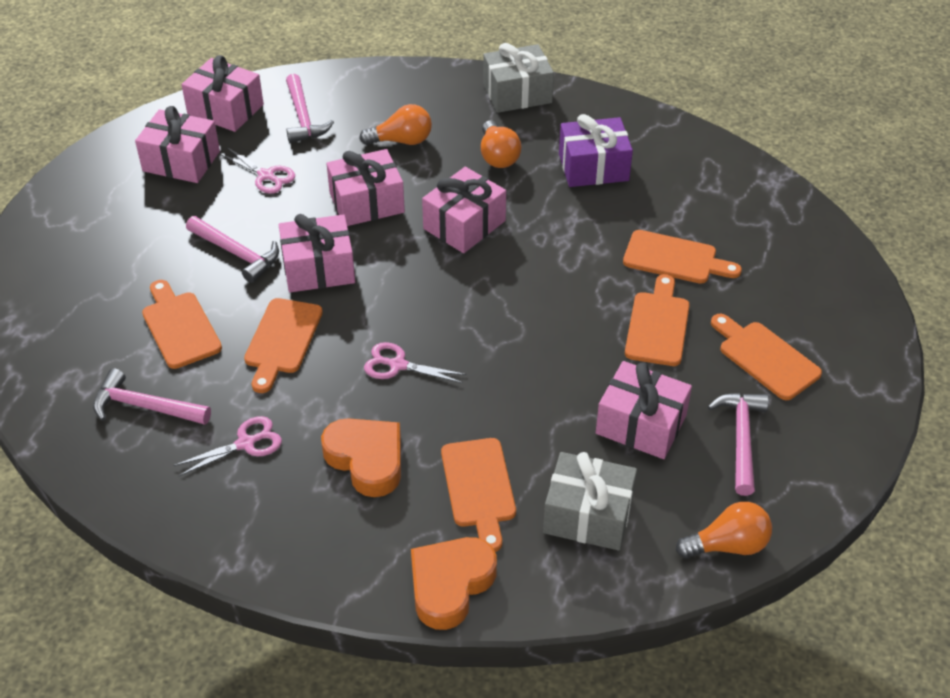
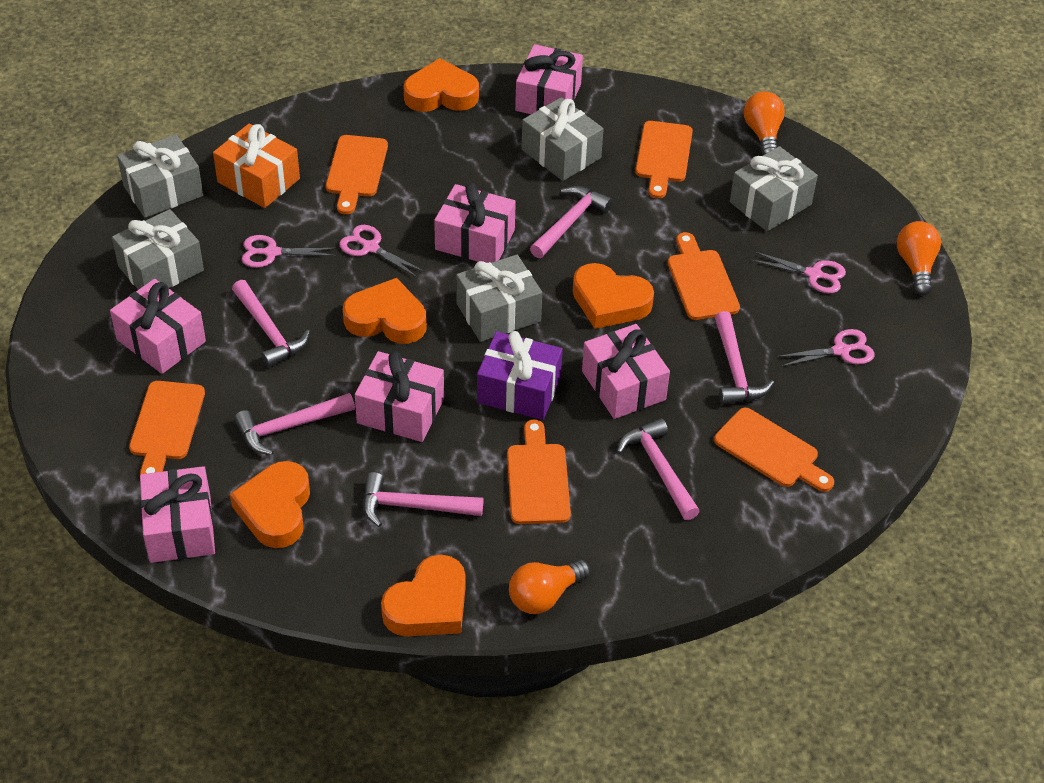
grey gift: [483,43,554,113] [543,452,637,551] = 2 -> [112,209,204,290] [117,134,203,218] [456,255,542,342] [522,97,604,181] [730,146,818,232] = 5
orange gift: none = 0 -> [213,124,300,208] = 1
orange heart: [321,418,401,497] [411,537,497,630] = 2 -> [230,461,310,548] [343,278,427,344] [381,555,466,636] [404,58,479,112] [573,263,654,329] = 5
pink hammer: [93,368,211,425] [186,216,279,283] [286,74,334,143] [708,393,769,496] = 4 -> [232,280,310,368] [234,393,355,455] [363,472,484,527] [530,186,613,258] [617,418,700,520] [715,311,774,405] = 6
pink scissors: [174,416,282,476] [219,147,295,194] [364,342,467,383] = 3 -> [241,235,337,268] [339,225,425,277] [751,251,846,293] [777,329,875,367] = 4

